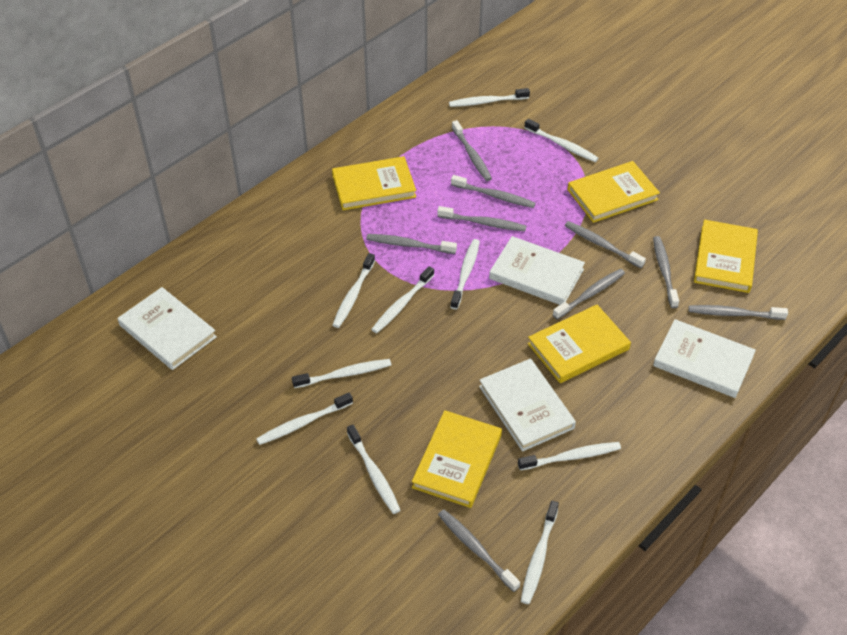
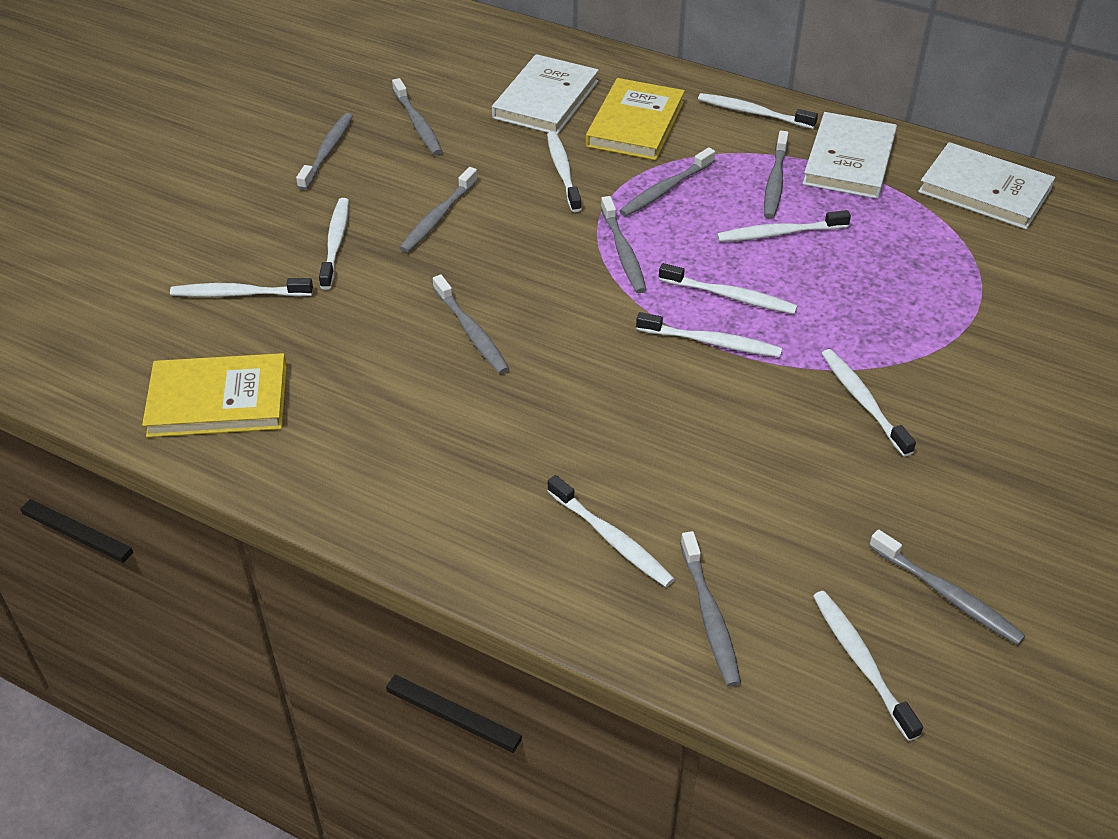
white book: [118,287,217,370] [479,359,576,452] [489,236,585,305] [653,319,756,398] = 4 -> [492,54,599,135] [802,112,897,199] [918,142,1055,229] = 3
yellow book: [332,156,416,210] [412,410,502,508] [528,305,631,383] [567,161,660,223] [694,220,758,293] = 5 -> [142,353,287,437] [586,78,685,160] = 2

